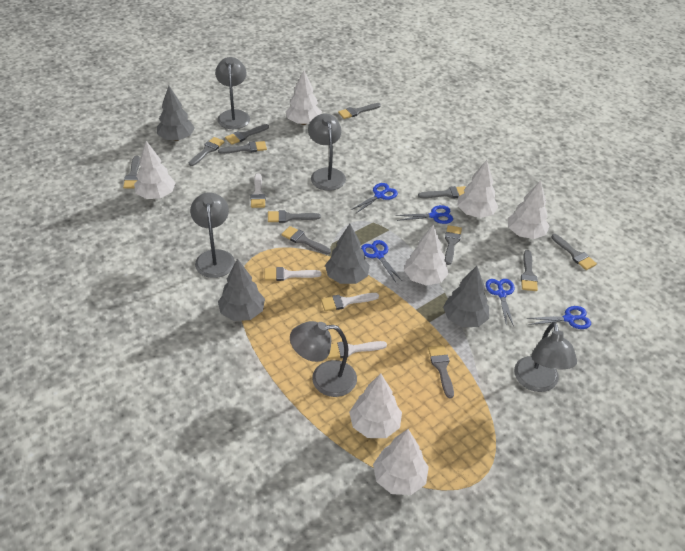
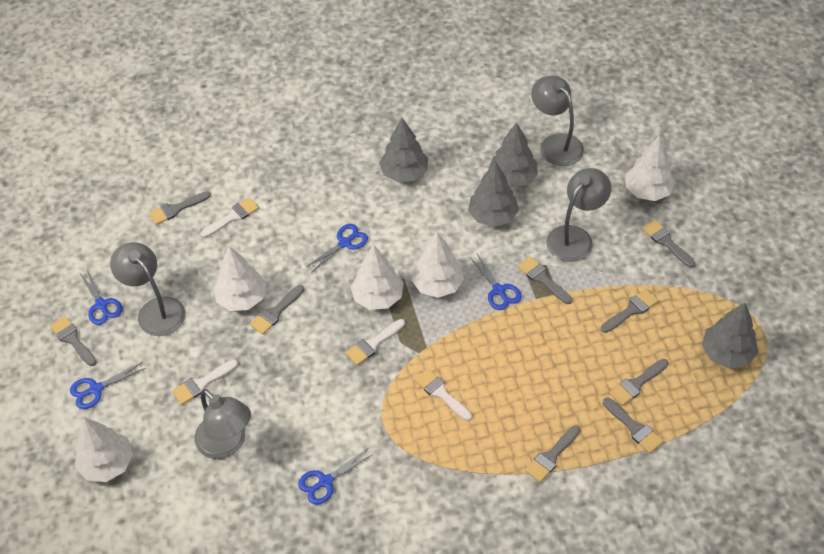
grey brush: [123,155,140,189] [189,137,224,166] [218,141,267,154] [225,124,269,145] [268,210,321,223] [281,226,331,255] [338,103,381,119] [418,186,466,198] [428,345,454,399] [445,225,462,265] [521,250,538,291] [551,234,597,270] = 12 -> [50,316,96,366] [149,191,211,225] [250,285,304,334] [518,256,572,304] [525,425,580,482] [601,289,659,333] [603,397,663,454] [609,359,668,406] [642,220,695,268] = 9
grey lamp: [190,192,235,278] [215,57,250,129] [290,321,357,397] [308,114,346,191] [514,322,577,392] = 5 -> [110,242,185,336] [195,389,251,459] [531,76,584,166] [546,168,611,262] = 4
white tree: [134,141,175,199] [286,70,322,125] [349,373,402,438] [373,429,429,495] [404,224,449,286] [457,160,498,218] [508,180,550,239] = 7 -> [75,418,133,482] [214,246,266,311] [350,244,404,310] [411,232,464,298] [625,135,676,201] = 5

